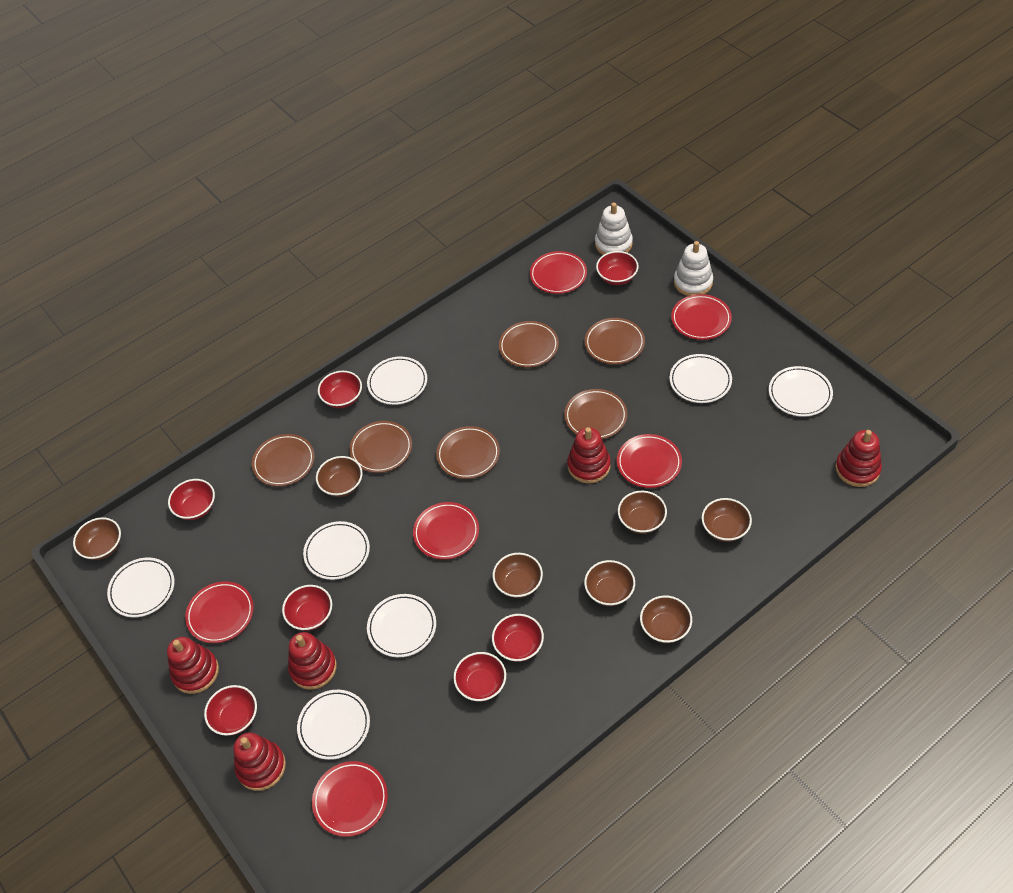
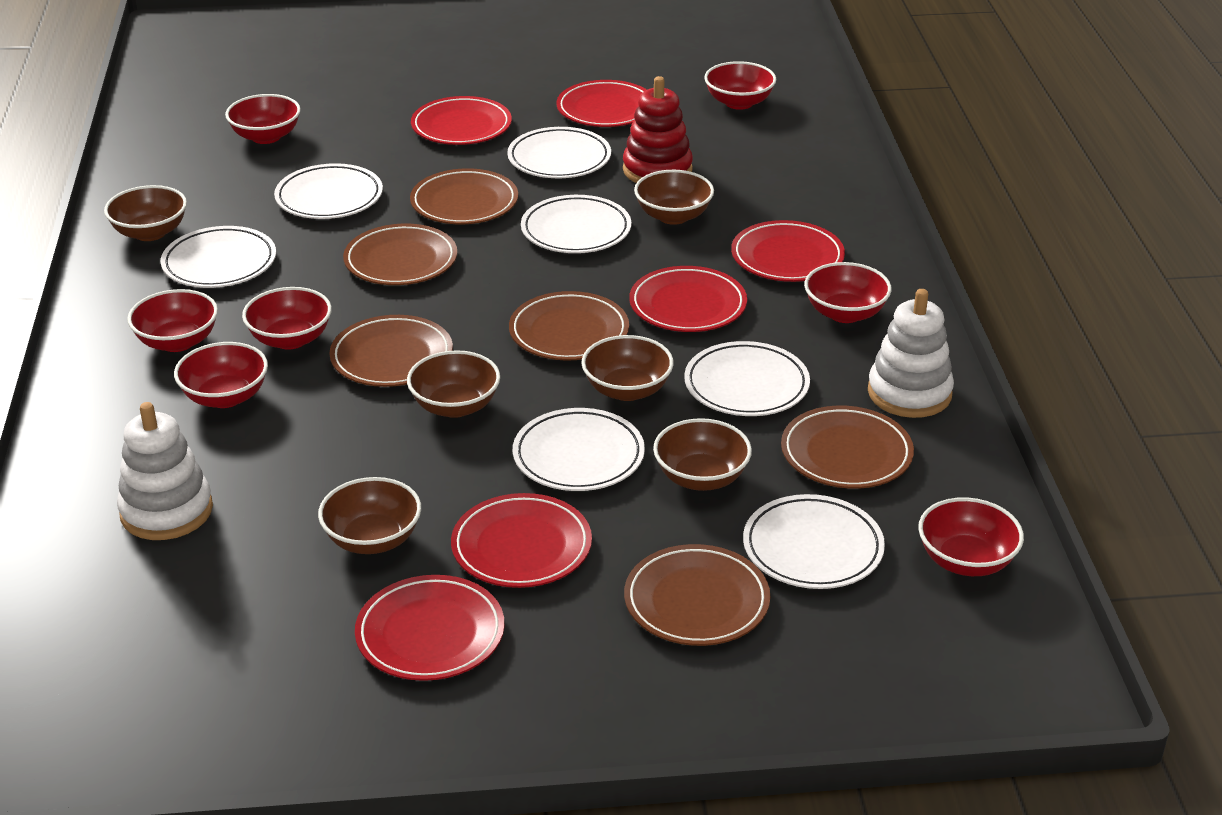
brown bowl: [73,517,121,560] [316,456,362,497] [493,553,543,598] [584,560,635,606] [618,491,667,534] [640,595,692,643] [702,498,752,542] = 7 -> [104,185,187,241] [318,477,421,554] [407,350,500,418] [582,335,674,401] [634,170,714,225] [653,418,752,491] = 6
red stacking toy: [167,637,219,694] [233,733,286,791] [288,632,337,690] [567,427,611,483] [835,430,882,487] = 5 -> [623,76,693,183] = 1

